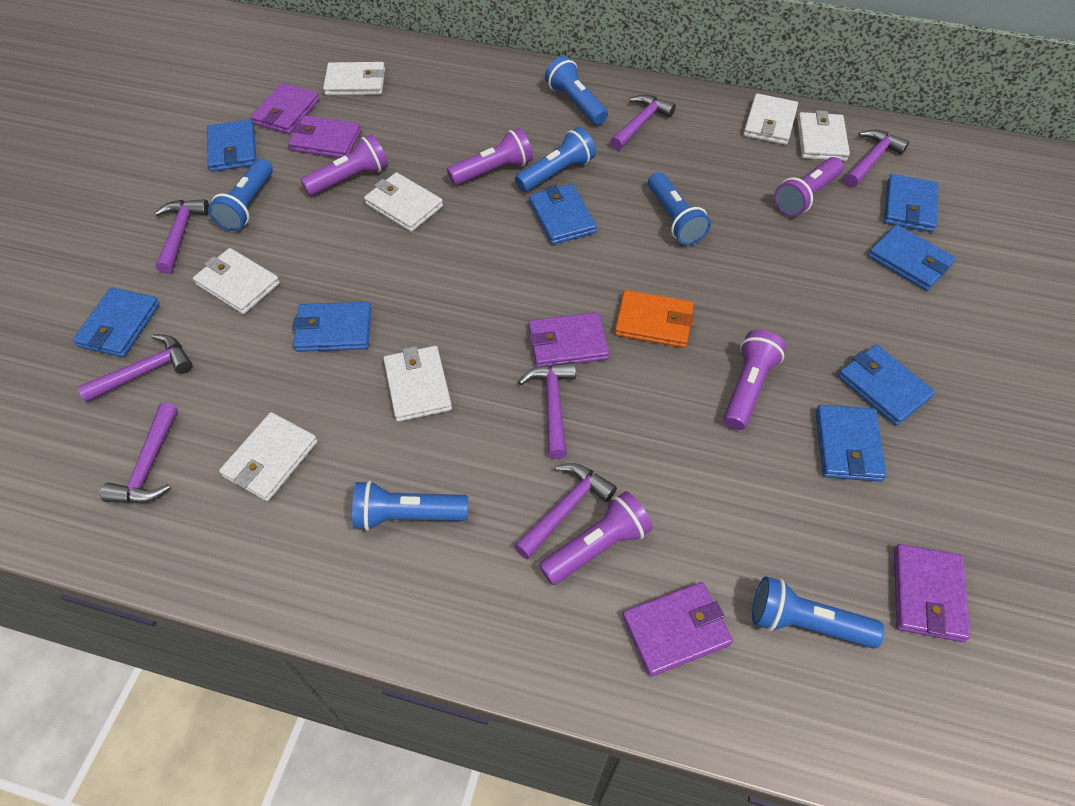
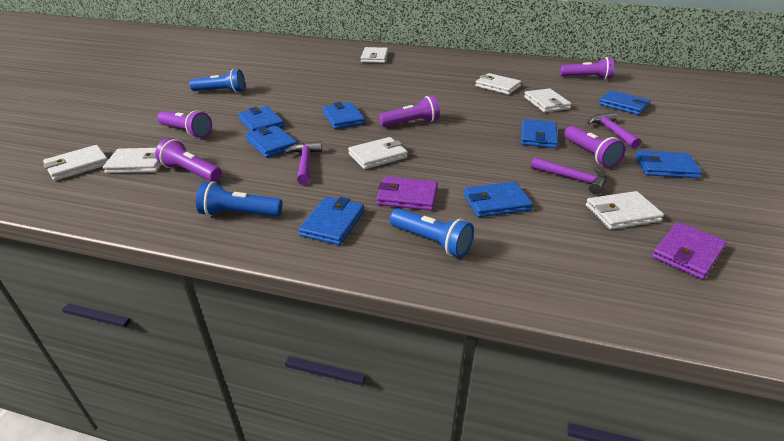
blue flashlight: [208,158,273,231] [352,480,468,531] [515,127,596,192] [545,56,608,125] [648,172,711,245] [752,576,884,648] = 6 -> [189,69,245,93] [196,181,282,217] [390,208,474,258] = 3
orange wallet: [615,290,694,348] = 1 -> none = 0
purple hammer: [77,334,193,403] [100,403,178,503] [155,199,209,274] [514,463,617,559] [518,362,576,459] [610,95,676,150] [844,129,909,187] = 7 -> [284,141,322,185] [531,157,607,194] [588,112,641,148] = 3
purple wallet: [251,83,319,134] [288,115,361,158] [529,312,609,367] [622,582,733,677] [894,544,970,642] = 5 -> [376,176,438,211] [652,222,727,280] = 2

